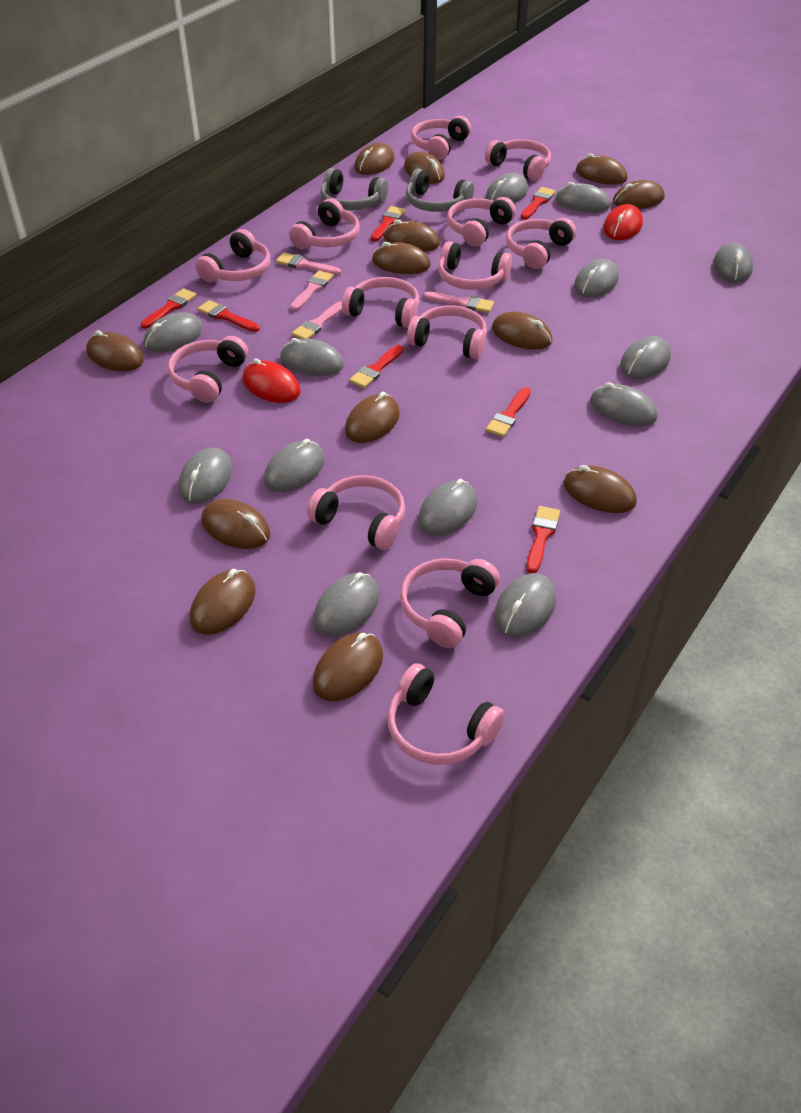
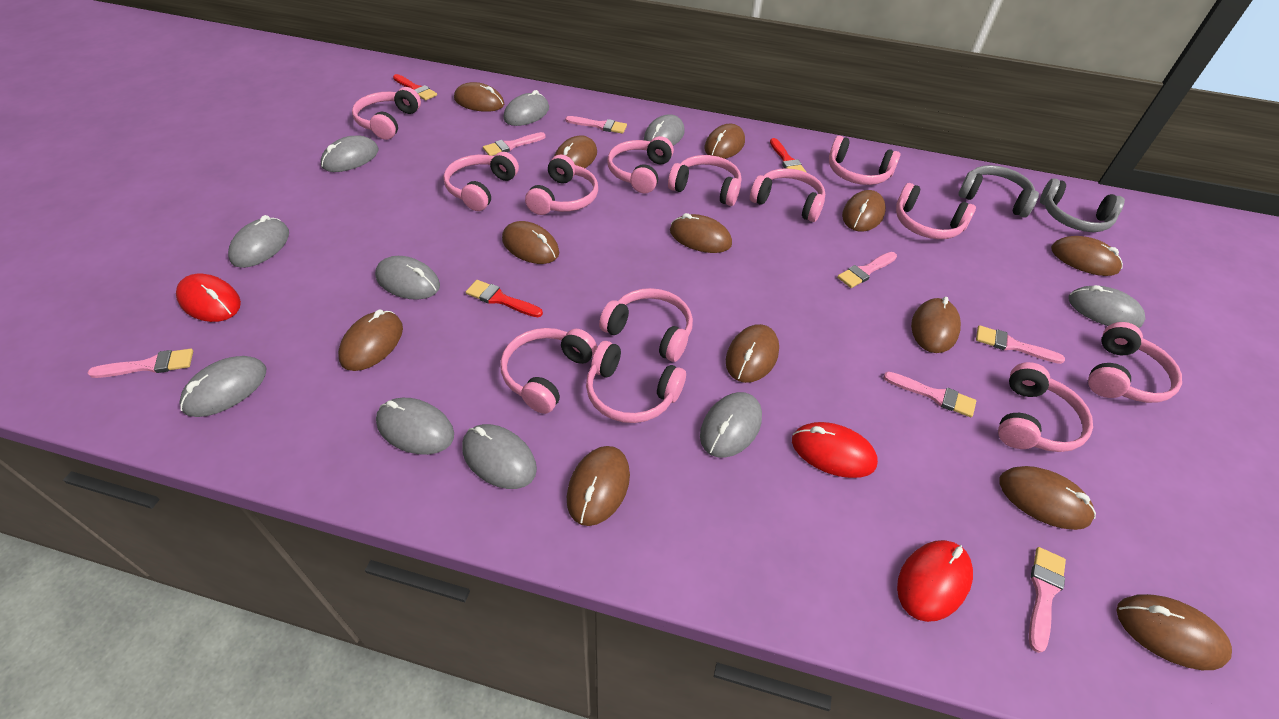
grey mouse: [144,312,203,352] [178,448,232,504] [264,439,325,492] [280,338,344,376] [314,572,379,637] [418,479,477,536] [486,173,528,203] [494,573,556,637] [555,182,611,213] [574,259,619,298] [590,382,658,427] [620,336,671,379] [713,242,753,283] = 13 -> [179,356,266,417] [228,215,289,268] [321,136,378,172] [375,256,440,300] [376,398,454,455] [462,424,537,489] [503,90,549,126] [644,114,685,146] [700,392,762,458] [1068,285,1145,328] = 10
pink brush: [276,253,342,275] [290,270,333,311] [292,301,342,339] [423,291,494,313] = 4 -> [87,349,193,378] [483,132,546,156] [565,116,627,134] [837,252,897,288] [883,372,976,417] [976,325,1065,364] [1029,547,1066,653] = 7
red brush: [140,288,197,329] [198,300,260,332] [349,345,403,388] [371,206,405,241] [486,387,531,437] [521,187,556,219] [526,506,560,573] = 7 -> [393,74,437,100] [466,280,543,317] [770,138,807,173] = 3
red mouse: [242,358,301,403] [603,204,643,240] = 2 -> [176,274,241,322] [792,422,878,478] [897,540,973,622] = 3

